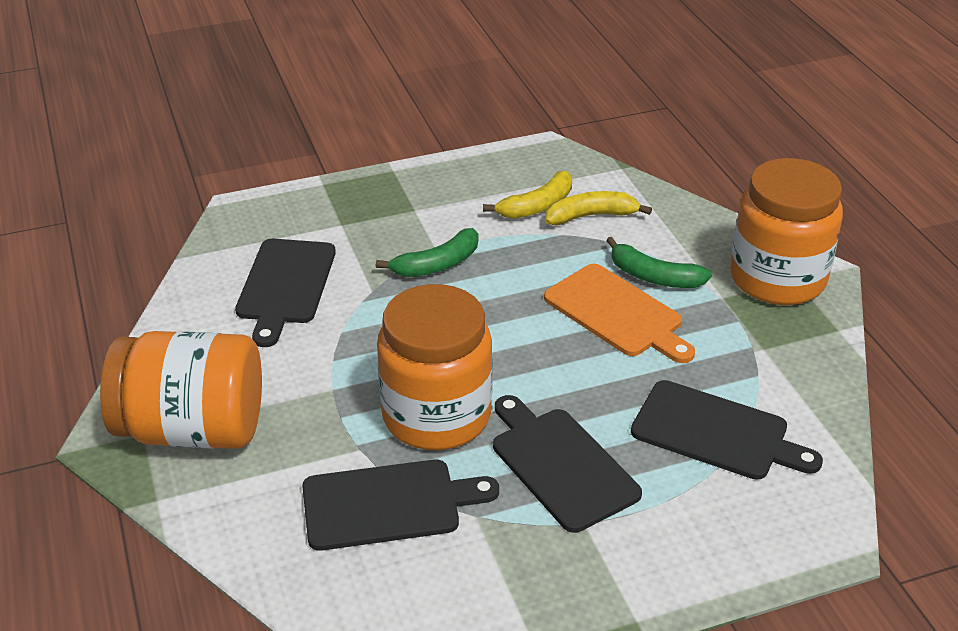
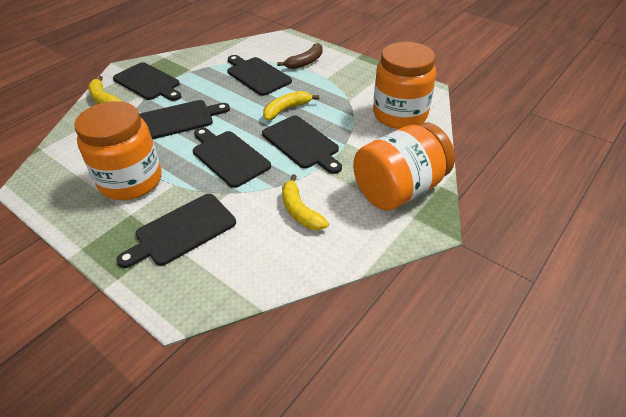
black cutting board: [235,239,336,347] [302,459,499,551] [493,395,642,533] [631,380,823,480] = 4 -> [113,62,182,101] [116,194,236,268] [139,100,230,140] [193,128,271,188] [227,55,292,96] [262,115,342,174] = 6
brown banana: none = 0 -> [277,43,323,69] = 1
green banana: [376,228,478,277] [606,237,712,288] = 2 -> none = 0
orange cutting board: [544,264,695,363] = 1 -> none = 0
yellow banana: [483,171,572,219] [545,191,652,225] = 2 -> [88,76,122,104] [263,91,319,120] [282,174,329,230] = 3

